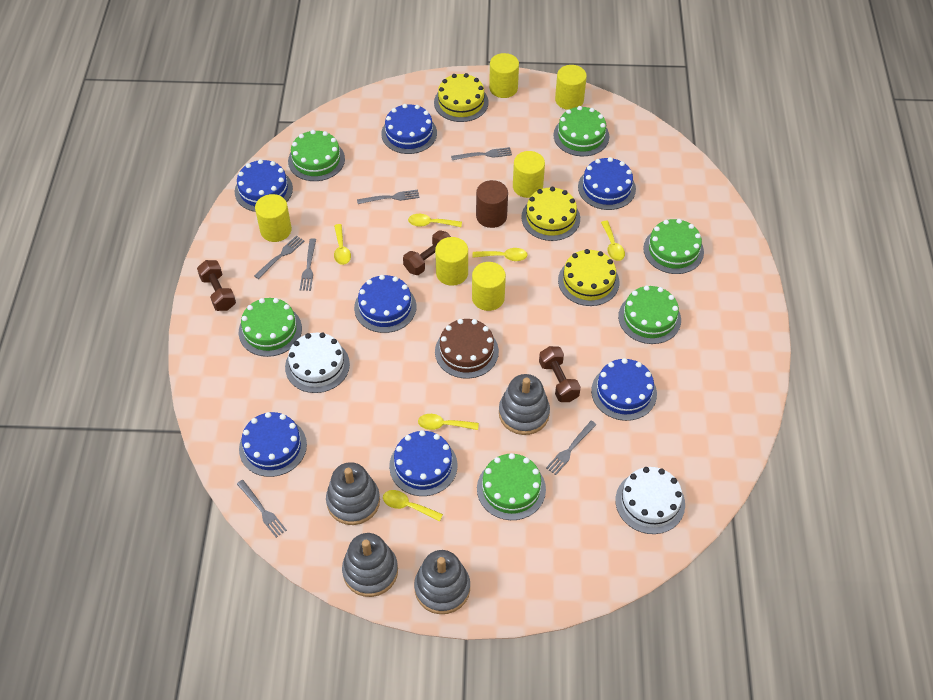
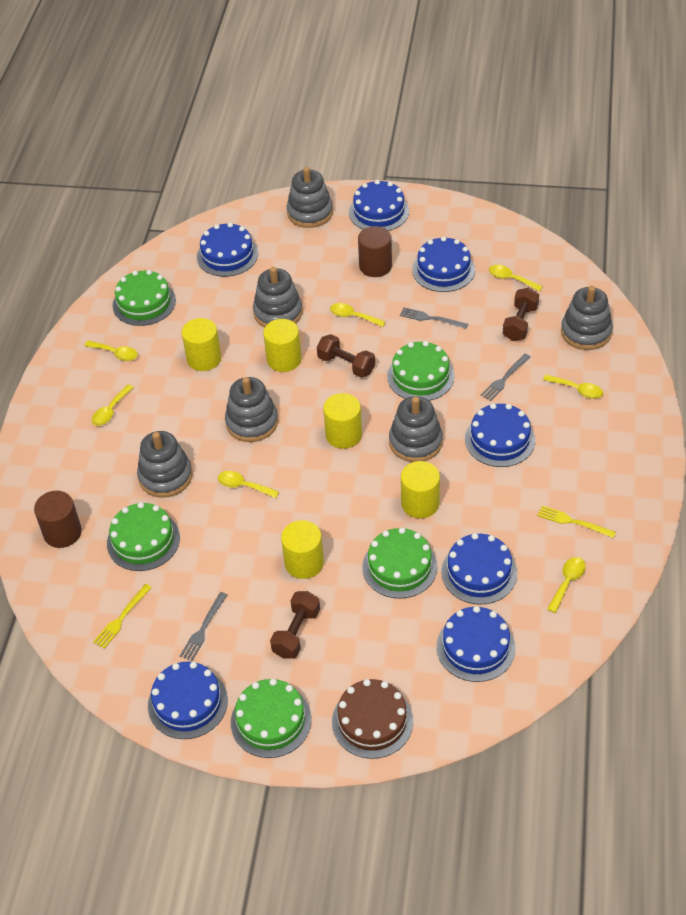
brown cylinder: [476,180,508,228] = 1 -> [34,491,82,548] [358,226,392,277] = 2
green cake: [239,298,302,357] [288,130,345,181] [477,453,546,520] [553,106,609,156] [618,285,681,344] [643,219,704,274] = 6 -> [107,502,180,571] [113,270,176,326] [231,679,312,758] [362,527,438,599] [387,341,455,401] = 5
grey fork: [237,480,287,538] [254,235,304,279] [300,238,316,291] [357,190,420,204] [451,147,512,160] [546,421,597,475] = 6 -> [180,592,227,661] [400,307,468,329] [480,354,530,401] = 3
grey stacking toy: [326,462,380,525] [342,533,398,597] [414,550,470,614] [499,374,550,435] = 4 -> [137,431,192,498] [225,377,278,442] [253,267,303,327] [287,167,333,228] [389,396,443,462] [561,286,613,350] = 6
white cake: [285,332,350,393] [615,467,685,534] = 2 -> none = 0
yellow cake: [434,73,489,122] [521,187,580,241] [558,249,619,306] = 3 -> none = 0
yellow cylinder: [255,194,292,242] [435,237,468,286] [472,262,506,311] [489,53,519,98] [513,151,545,198] [555,65,587,110] = 6 -> [182,318,221,371] [263,319,302,372] [281,520,324,579] [323,393,362,449] [401,461,440,518] = 5
yellow fork: none = 0 -> [93,584,152,649] [537,506,616,538] = 2
yellow spoon: [334,224,351,265] [383,490,443,522] [408,214,462,227] [418,414,479,430] [473,248,528,261] [601,221,625,261] = 6 -> [84,341,138,361] [92,385,134,426] [218,471,279,498] [330,303,386,327] [489,265,543,292] [543,375,603,399] [547,557,586,613] = 7

